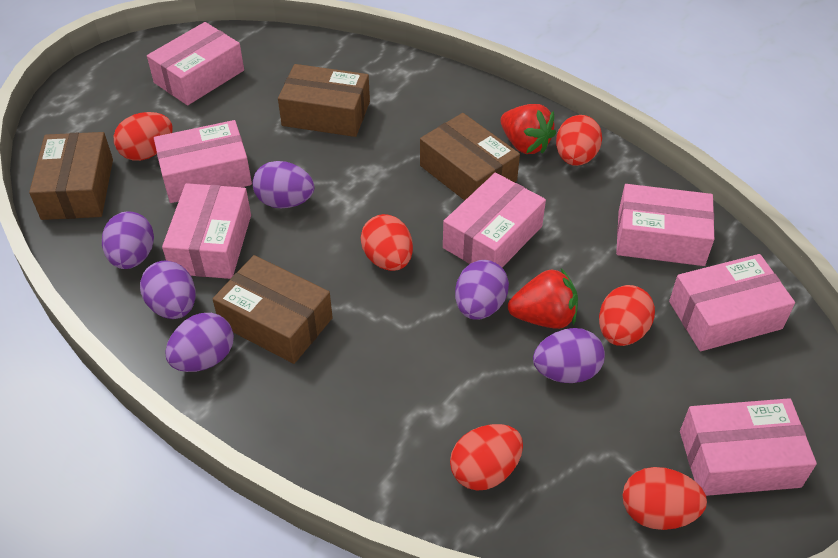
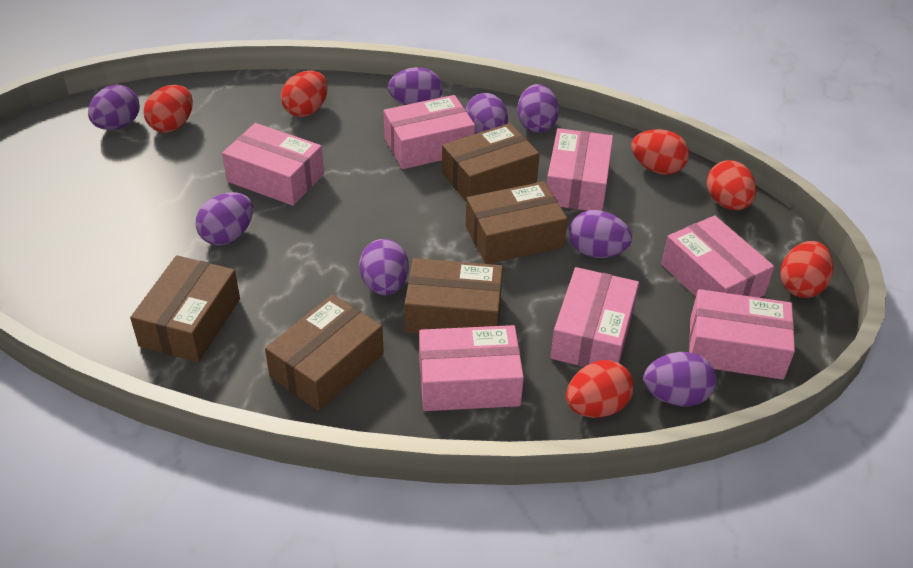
brown box: [29,132,113,220] [213,255,333,364] [278,64,370,137] [420,113,520,201] = 4 -> [130,255,240,362] [265,295,384,411] [405,258,503,334] [442,123,540,201] [465,181,567,264] = 5
purple egg: [102,211,154,269] [140,260,196,319] [165,313,234,372] [253,161,314,208] [455,260,509,320] [533,328,605,383] = 6 -> [88,85,140,130] [196,192,253,246] [359,239,409,295] [388,67,442,105] [465,93,508,134] [517,84,559,133] [569,210,632,258] [643,352,717,407] = 8
red strawberry: [501,104,556,154] [508,268,578,329] = 2 -> none = 0

